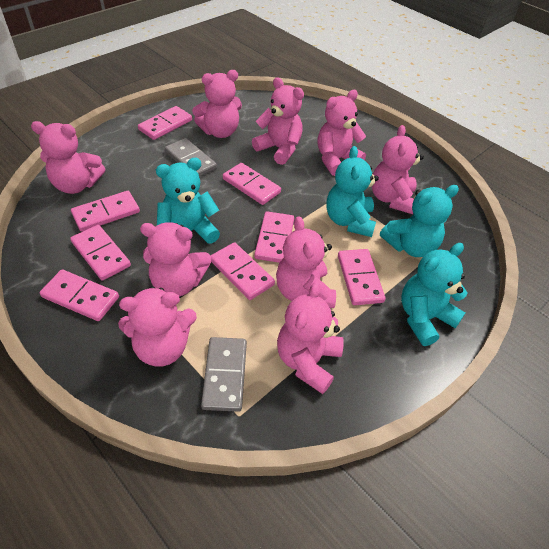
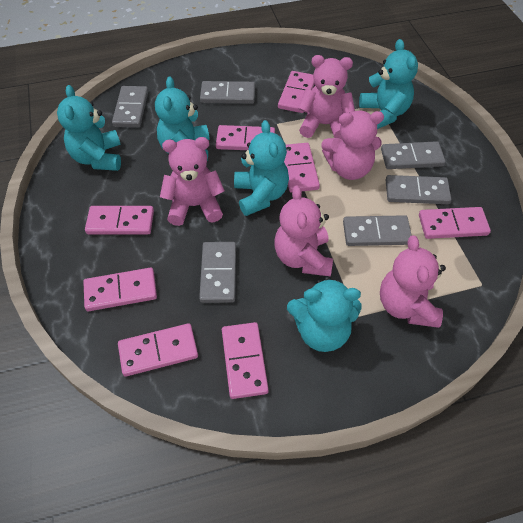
grey domino: [165,138,217,177] [201,337,247,412] = 2 -> [112,86,148,127] [199,242,236,303] [200,81,255,104] [343,215,412,246] [381,141,446,169] [386,175,451,204] = 6
pink teddy bear: [31,121,105,194] [118,286,197,367] [140,222,211,296] [192,70,242,138] [252,77,304,165] [276,216,336,308] [277,282,344,394] [317,90,366,176] [372,125,424,214] = 9 -> [160,137,225,226] [274,185,333,277] [298,55,355,140] [322,111,384,180] [380,235,446,328] = 5
turquoise teddy bear: [156,158,220,244] [326,146,379,237] [380,185,459,257] [401,243,468,346] = 4 -> [57,85,121,171] [155,77,209,160] [234,120,289,216] [287,276,362,352] [359,39,418,129] = 5

